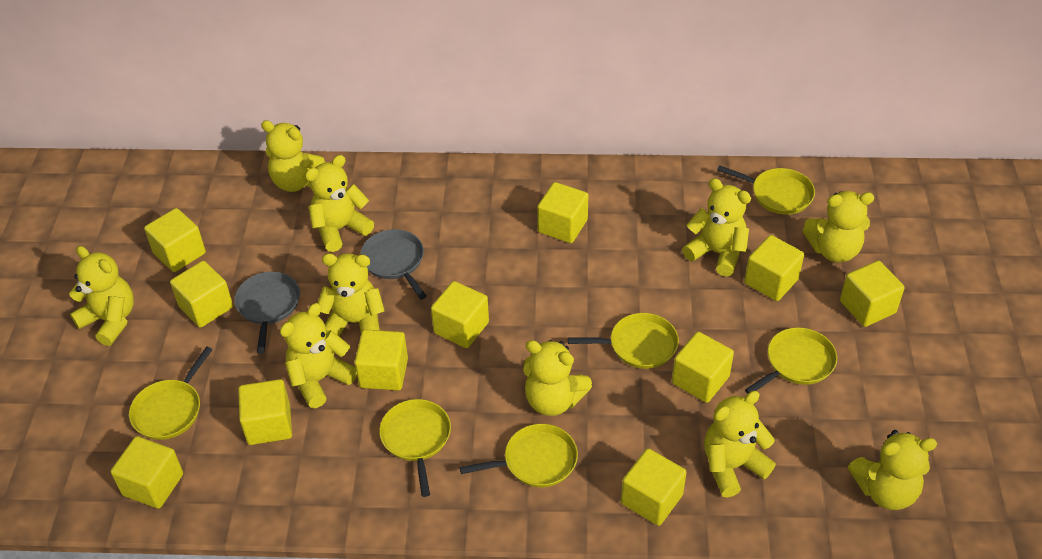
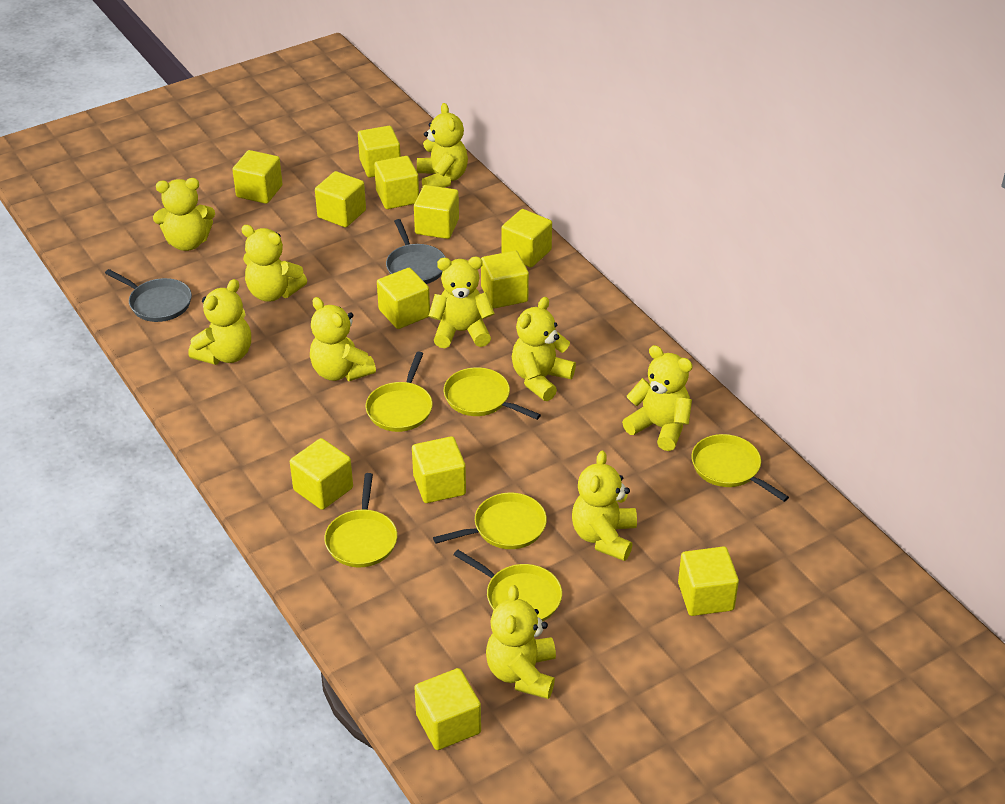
yellow cube: [111,436,183,509] [144,208,206,272] [170,261,233,328] [238,379,292,445] [355,329,408,391] [431,281,489,348] [537,182,589,243] [621,448,687,526] [672,332,734,403] [744,235,804,301] [840,261,905,327] = 11 -> [232,150,283,204] [290,438,353,510] [315,171,366,227] [358,126,401,178] [374,156,419,209] [377,268,430,329] [412,436,466,503] [414,185,459,239] [414,668,481,750] [481,251,529,308] [501,209,552,267] [678,546,739,616] = 12

